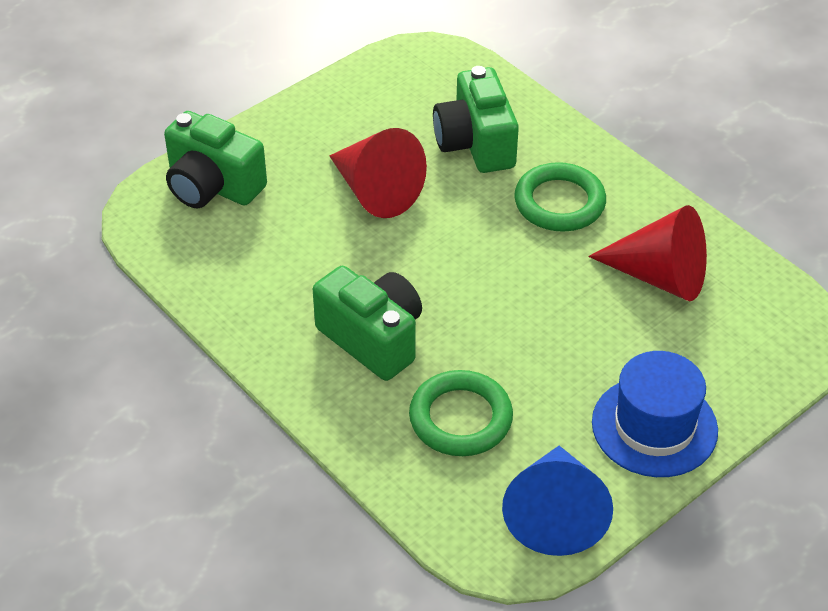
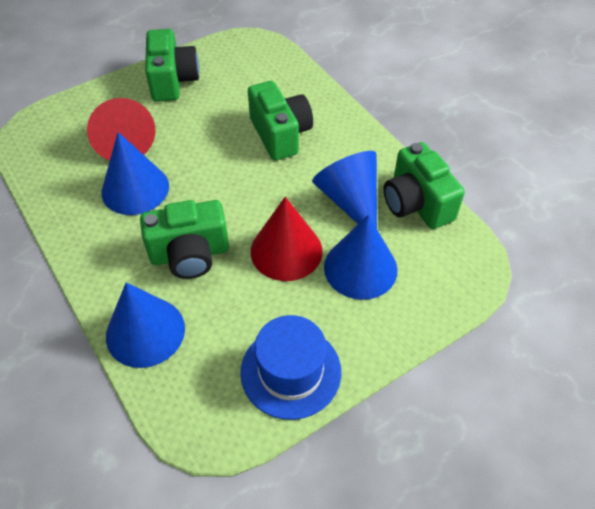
blue cone: [502,446,613,556] = 1 -> [101,132,169,215] [106,282,185,368] [312,151,377,228] [324,215,397,300] = 4
green camera: [164,111,267,208] [313,266,422,381] [433,66,519,173] = 3 -> [140,200,229,279] [145,29,200,102] [248,81,313,161] [383,142,465,229] = 4
green ring: [409,370,513,456] [514,162,606,232] = 2 -> none = 0

